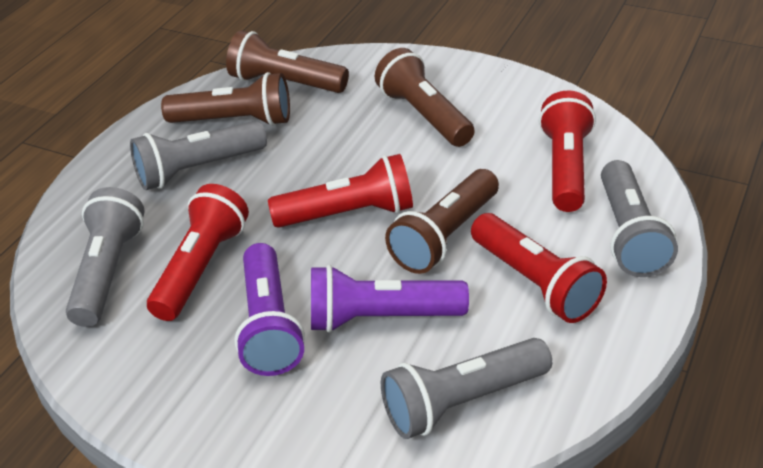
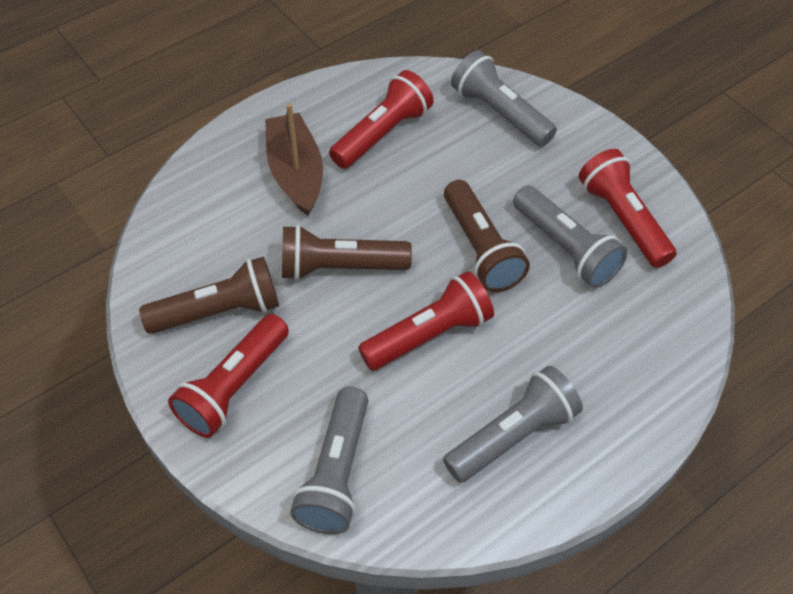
brown boat: none = 0 -> [265,103,323,216] = 1
brown flashlight: [161,72,290,126] [226,30,349,93] [375,48,475,147] [385,169,499,274] = 4 -> [139,256,279,334] [282,225,412,281] [444,180,530,292] = 3
purple flashlight: [234,243,305,376] [311,265,469,333] = 2 -> none = 0

